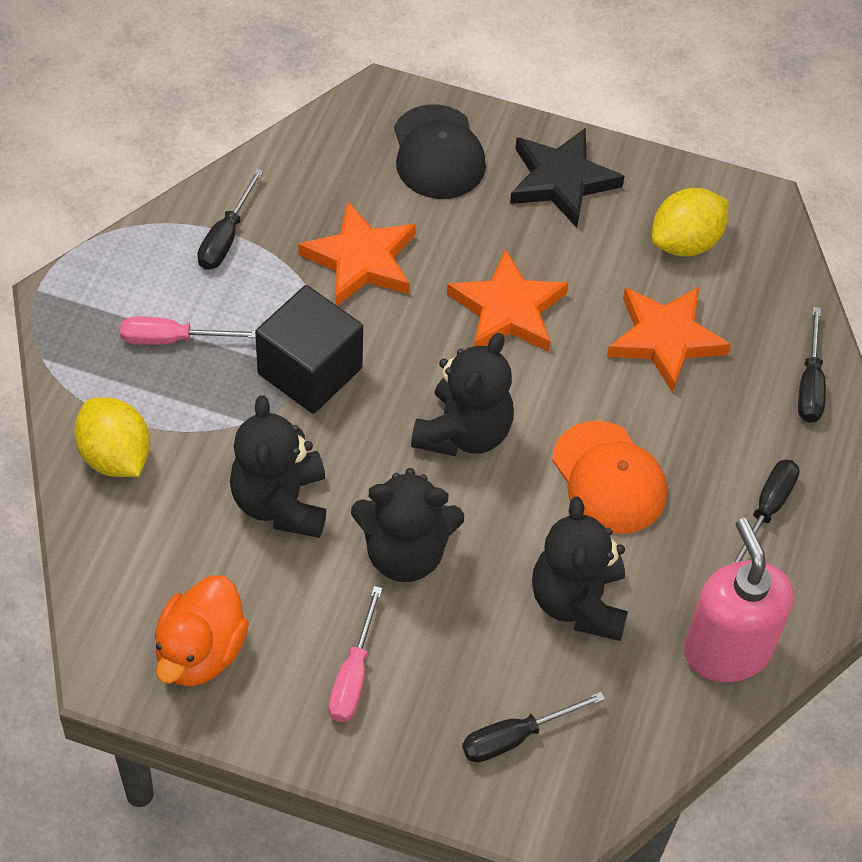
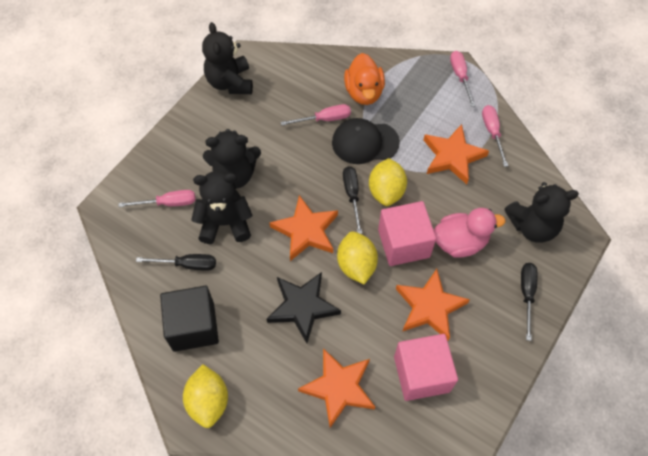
black screwdriver: [197,168,264,270] [462,692,605,762] [731,459,800,564] [798,307,826,423] = 4 -> [136,254,216,271] [343,166,362,234] [521,263,537,341] = 3
orange cap: [552,421,667,534] = 1 -> none = 0
orange star: [298,201,416,306] [447,248,569,352] [607,287,731,393] = 3 -> [269,195,338,261] [298,348,375,428] [396,269,470,341] [423,124,489,184] = 4
pink cube: none = 0 -> [378,201,436,266] [394,334,458,401] = 2
pink duck: none = 0 -> [434,208,506,258] = 1
pink screwdriver: [120,317,256,345] [328,586,383,722] = 2 -> [119,190,196,207] [281,104,351,126] [450,51,475,107] [482,105,508,167] = 4
pink soap dispenser: [684,518,794,682] = 1 -> none = 0
yellow lemon: [74,397,150,477] [652,188,729,257] = 2 -> [183,364,228,428] [337,231,378,284] [369,158,407,206] = 3

